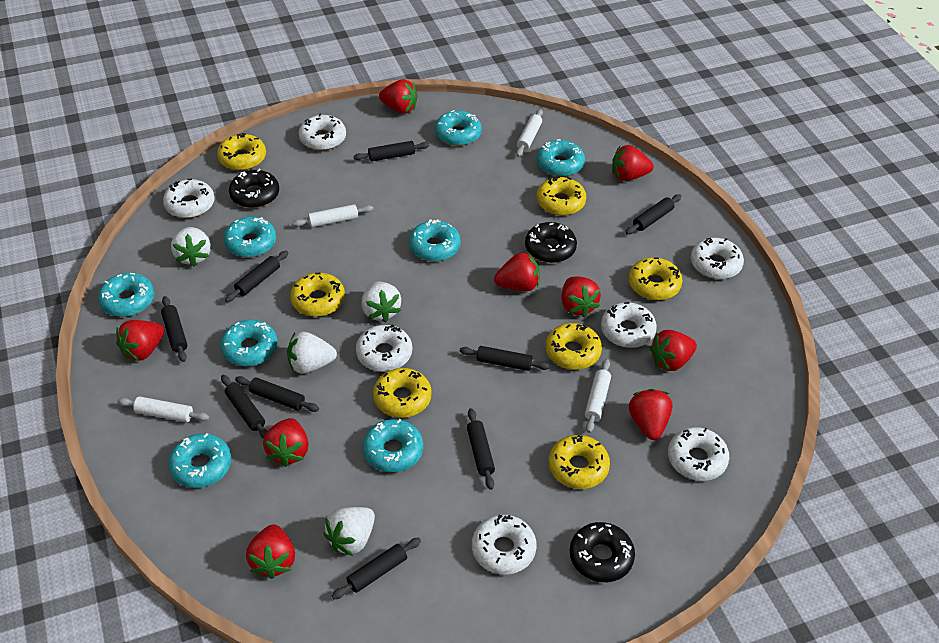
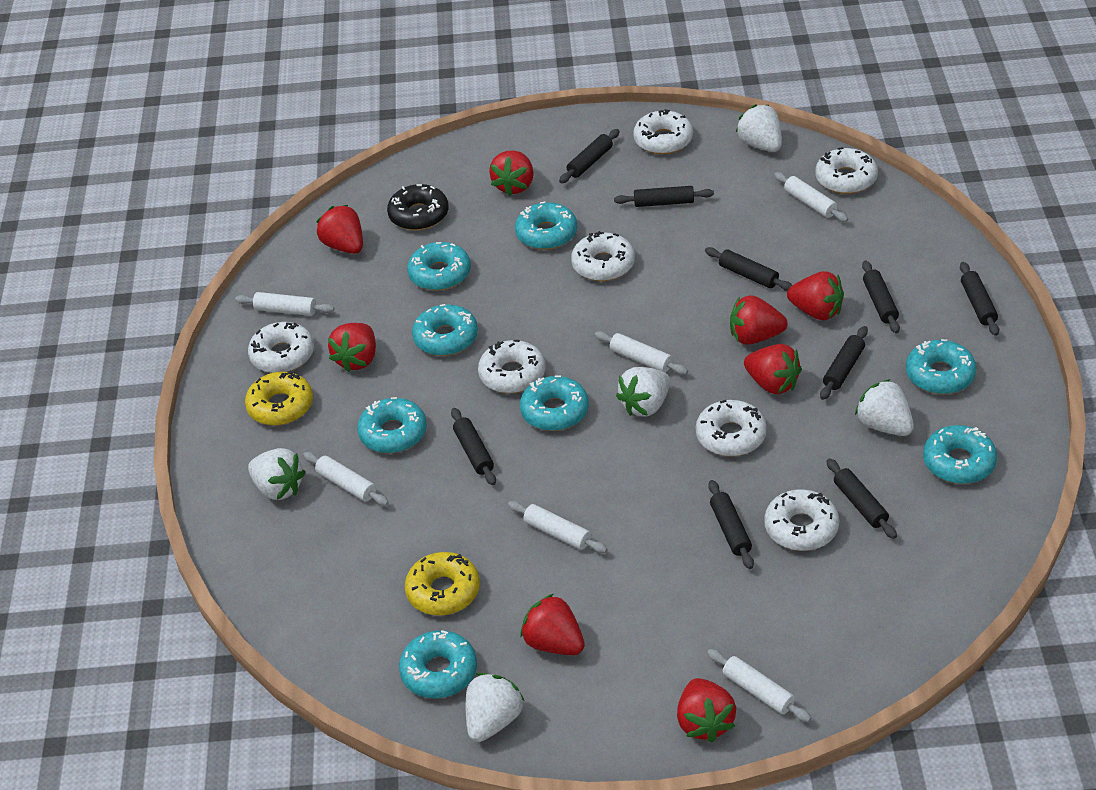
black donut: [229,169,279,208] [525,222,577,263] [570,522,635,582] = 3 -> [387,184,449,230] = 1
red strawberry: [116,320,164,361] [246,524,295,579] [263,418,309,467] [379,79,418,114] [494,252,540,291] [561,276,601,317] [612,145,654,181] [629,389,673,440] [649,330,697,371] = 9 -> [316,205,363,254] [328,323,376,373] [489,150,533,196] [520,594,585,655] [677,678,736,742] [730,295,788,345] [744,344,802,394] [787,271,844,320] = 8
white rolling pin: [117,396,209,422] [292,204,373,227] [516,109,543,157] [585,359,611,433] = 4 -> [235,292,334,316] [303,452,389,506] [508,501,608,553] [595,331,688,375] [707,649,811,722] [774,172,848,222] = 6
white strawberry: [171,227,211,267] [287,332,337,374] [323,507,375,556] [362,281,401,323] = 4 -> [248,448,306,500] [466,673,524,742] [616,367,670,416] [736,104,782,152] [855,379,914,436] = 5
yellow donut: [217,133,266,171] [290,273,345,317] [373,368,432,418] [537,176,586,216] [546,323,602,370] [548,435,610,489] [629,258,682,300] = 7 -> [245,371,313,426] [405,552,480,616] = 2

